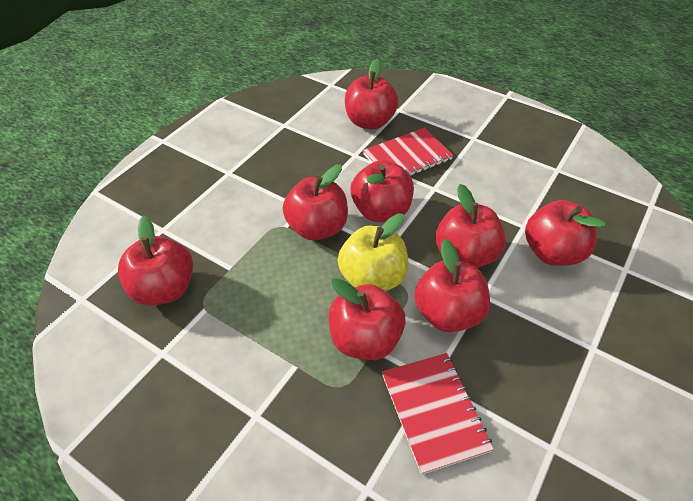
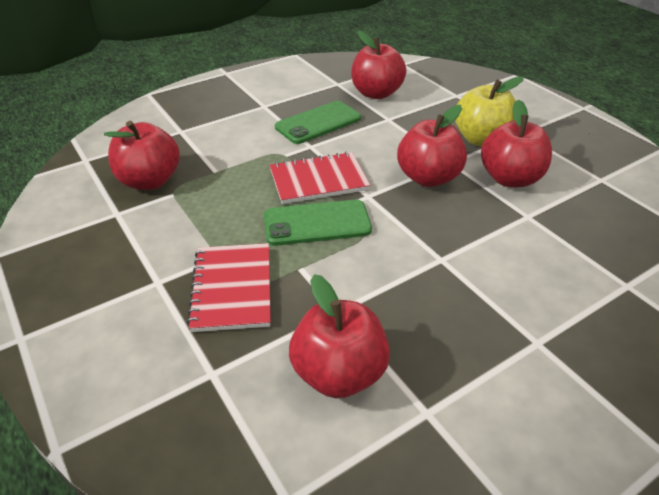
green phone: none = 0 -> [264,200,372,246] [275,101,361,144] = 2
red apple: [118,215,193,306] [283,165,348,241] [329,278,406,360] [345,58,398,130] [351,160,414,222] [414,239,490,332] [436,184,506,268] [525,200,605,266] = 8 -> [104,121,180,190] [289,274,390,398] [351,30,406,99] [397,105,467,187] [481,99,552,187] = 5

